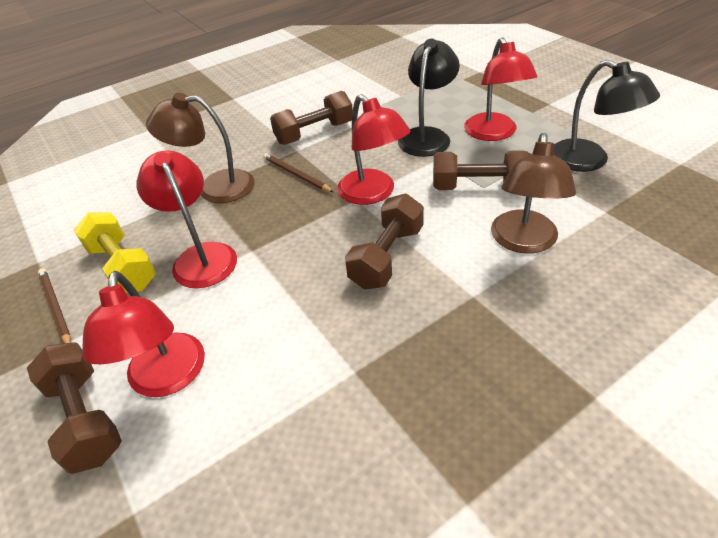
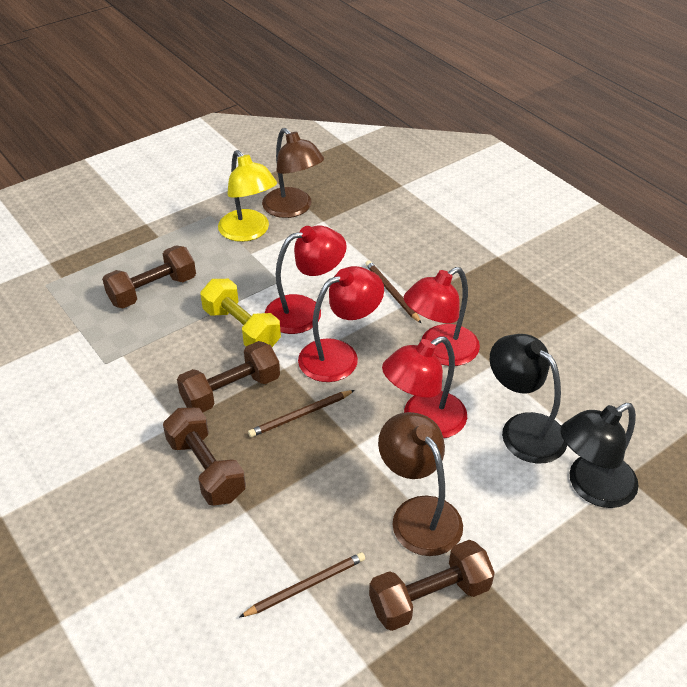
brown pencil: [38,268,71,343] [263,153,333,192] = 2 -> [240,552,365,617] [248,390,355,437] [365,261,422,324] = 3
yellow lamp: none = 0 -> [218,150,277,242] = 1

